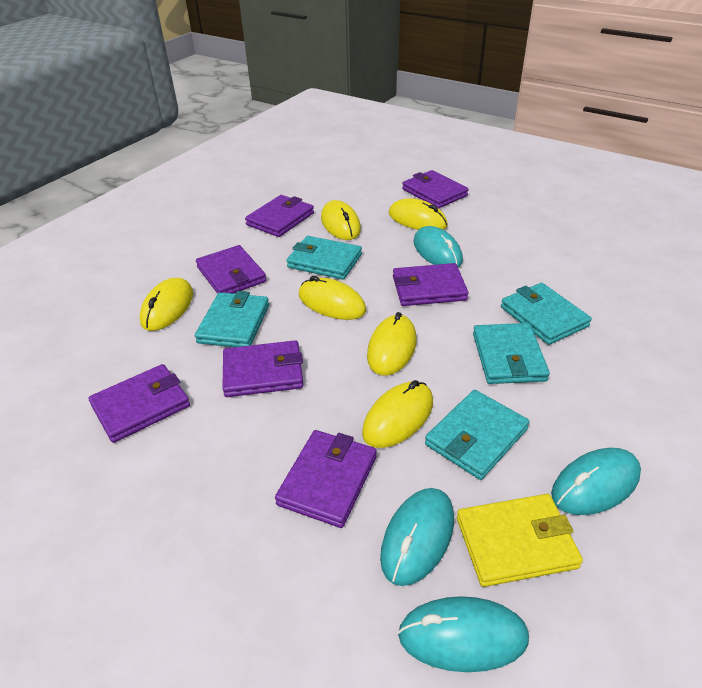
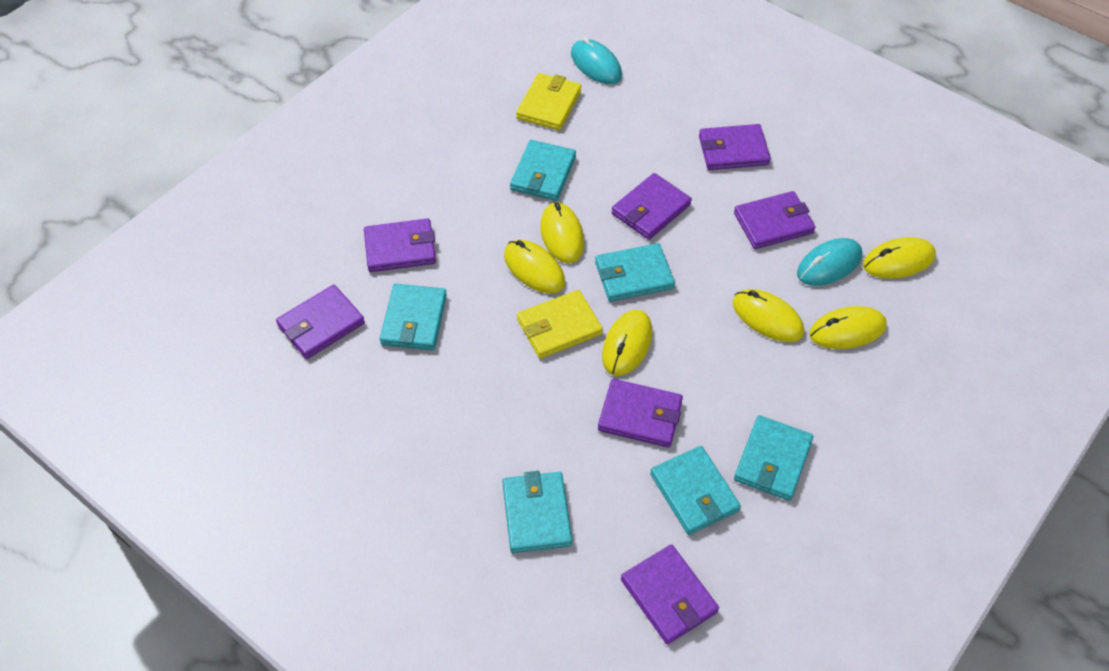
turquoise mouse: [380,488,454,586] [398,596,529,672] [413,226,463,267] [551,448,641,515] = 4 -> [571,37,622,84] [797,238,862,286] = 2
turquoise wallet: [195,291,269,347] [286,236,362,280] [425,390,530,480] [473,323,550,384] [501,283,592,345] = 5 -> [380,284,447,350] [502,471,572,553] [510,140,576,201] [595,243,675,302] [650,446,741,535] [734,415,813,501] = 6
yellow wallet: [457,494,583,587] = 1 -> [516,73,581,130] [517,290,603,359] = 2

